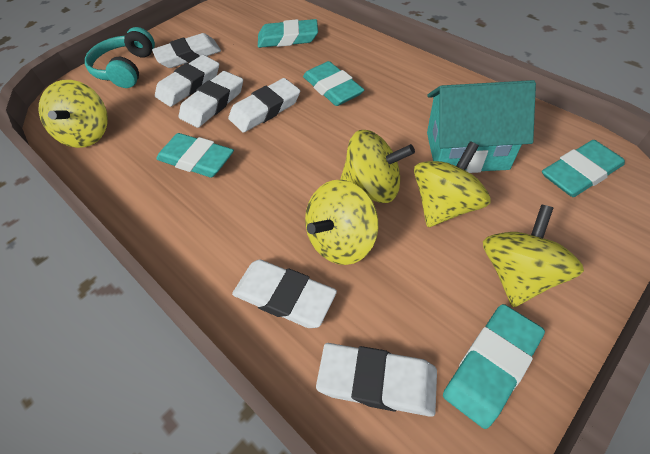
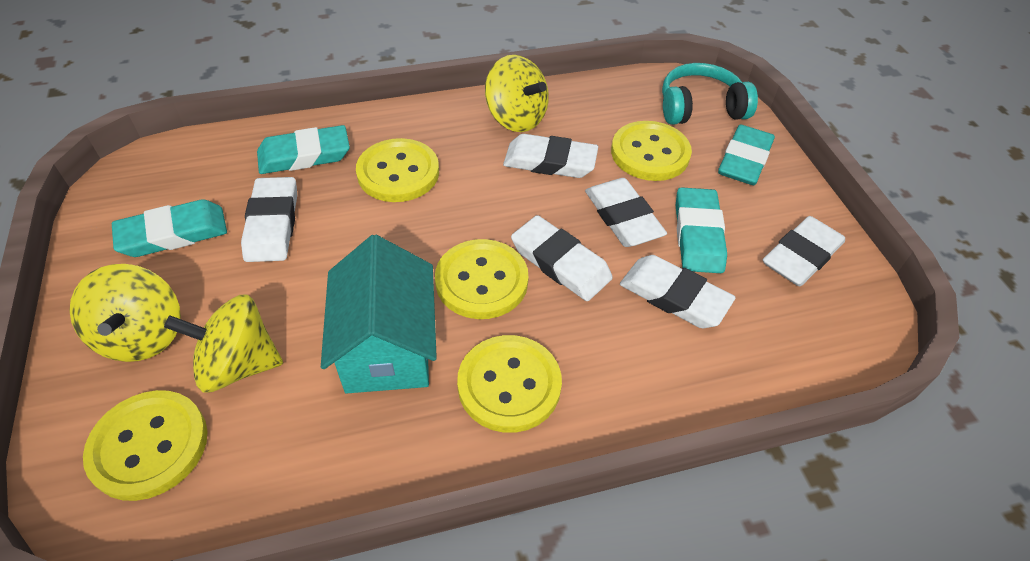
turquoise eraser: [156,133,234,178] [258,19,318,48] [303,61,364,106] [443,304,545,429] [542,140,625,197] = 5 -> [112,199,227,257] [257,125,350,174] [676,187,727,273] [718,125,775,185] = 4
yellow button: none = 0 -> [83,390,208,501] [356,138,439,202] [435,239,529,319] [457,335,562,433] [611,121,692,181] = 5
yellow spinning top: [39,80,108,148] [305,180,379,265] [340,130,415,203] [414,141,491,227] [483,205,584,307] = 5 -> [69,264,181,362] [164,294,283,393] [485,55,549,132] = 3

